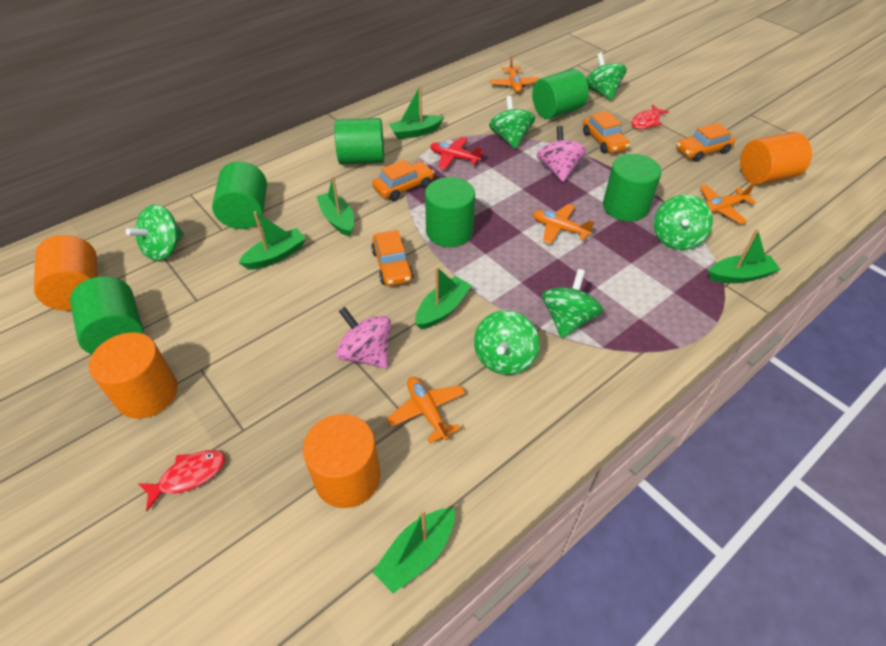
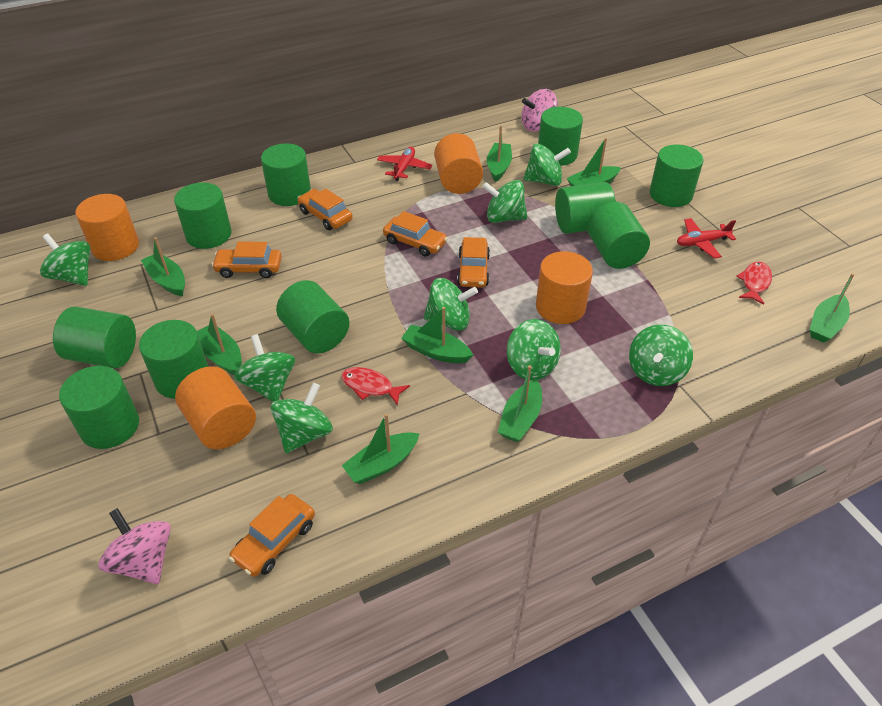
green boat: [238,211,306,270] [316,176,354,237] [373,508,455,594] [389,85,444,139] [415,267,472,329] [708,229,781,283] = 6 -> [141,237,185,296] [197,314,242,375] [342,414,420,484] [401,307,473,363] [487,125,512,182] [498,365,542,442] [567,138,621,186] [810,273,854,343] = 8
green cylinder: [70,276,144,354] [212,161,267,229] [334,118,384,164] [425,177,475,247] [532,69,589,119] [603,154,661,222] = 6 -> [53,306,136,368] [59,366,139,449] [139,320,209,399] [174,182,231,249] [261,143,311,206] [276,280,349,354] [538,107,583,166] [555,182,616,234] [587,202,650,269] [650,144,703,207] = 10
green spinning top: [126,204,184,261] [474,310,540,375] [489,96,535,149] [542,269,603,338] [586,53,627,101] [654,194,713,250] = 6 -> [40,234,90,286] [234,334,295,402] [271,383,333,453] [423,278,478,331] [482,180,527,223] [507,319,561,381] [523,143,571,186] [629,325,693,386] = 8
orange car: [371,230,414,286] [372,159,434,201] [583,111,630,154] [676,123,735,162] = 4 -> [212,242,282,278] [229,494,315,577] [297,189,353,230] [383,211,448,257] [457,237,490,287] = 5
orange plane: [386,377,466,443] [490,56,539,93] [533,204,594,244] [700,183,756,224] = 4 -> none = 0
red plane: [430,137,483,170] = 1 -> [377,147,432,181] [677,218,736,259] = 2

